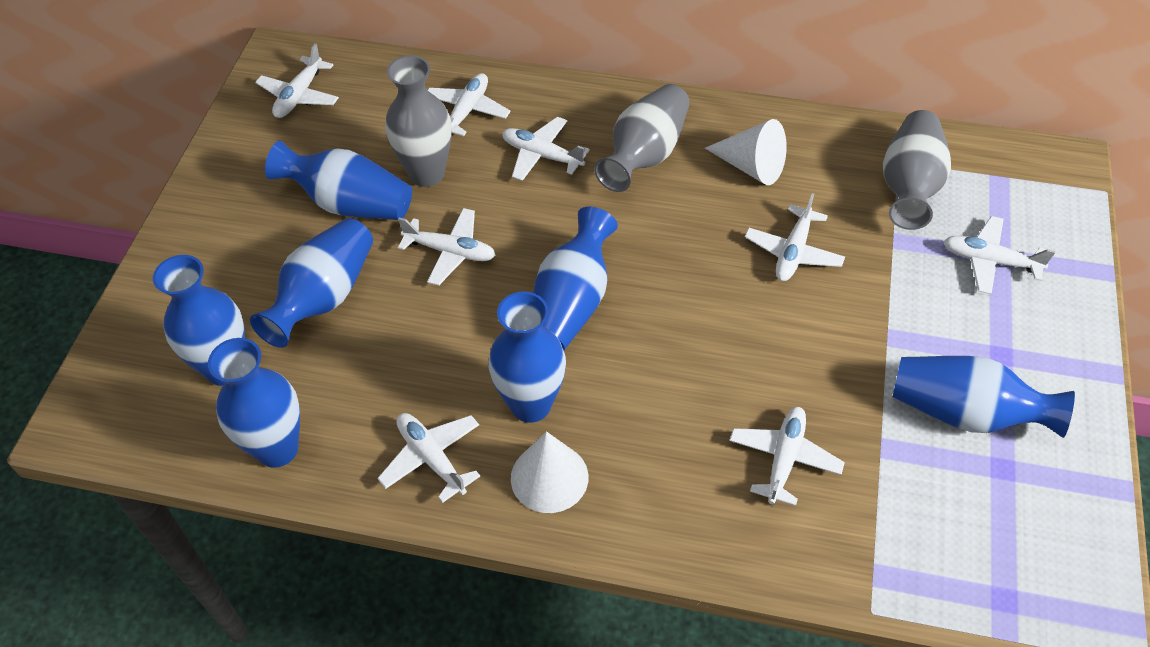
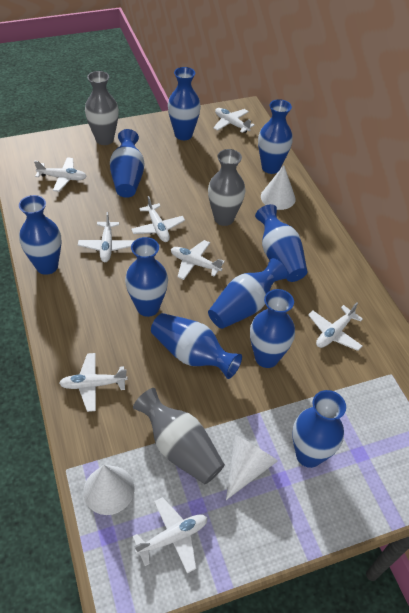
blue vase: [153,255,245,386] [208,338,300,468] [250,218,373,348] [265,141,412,220] [488,291,566,423] [533,207,618,350] [893,356,1075,438] = 7 -> [19,195,62,275] [110,129,144,198] [125,237,168,317] [151,313,242,379] [168,67,201,140] [208,258,288,329] [250,289,295,368] [255,204,307,282] [258,99,293,174] [292,390,346,468] = 10
white cone: [511,431,588,513] [705,119,787,185] = 2 -> [83,465,134,515] [226,435,278,500] [261,165,296,210] = 3

